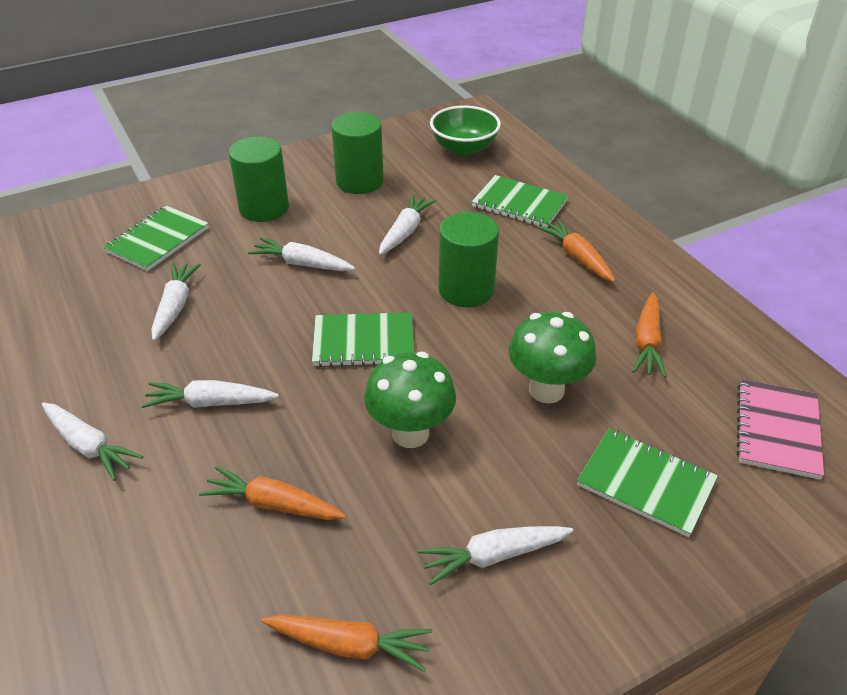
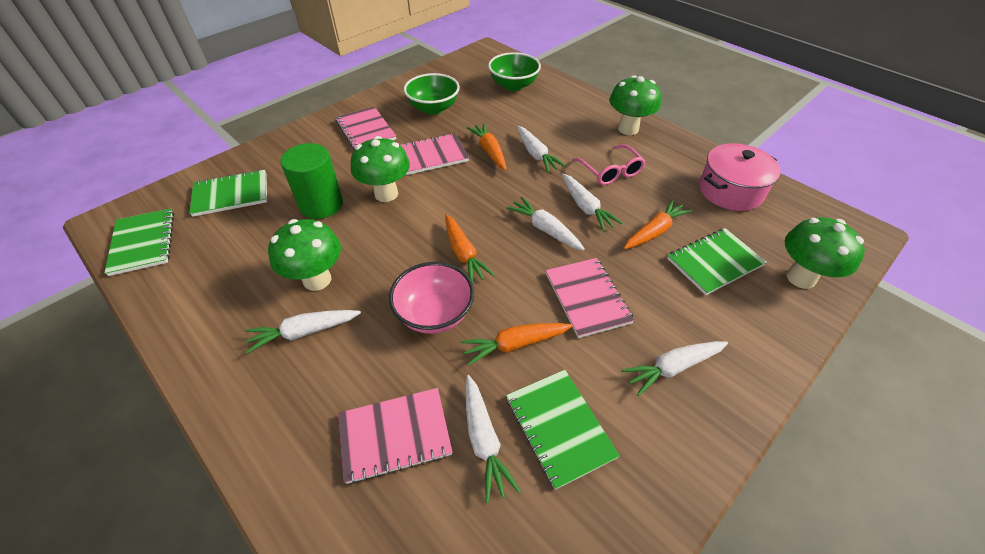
green bowl: [430,105,501,156] = 1 -> [404,73,460,115] [488,52,541,91] = 2
green cylinder: [229,137,289,222] [331,112,384,194] [439,212,499,307] = 3 -> [280,143,343,219] = 1
green mushroom: [364,352,456,448] [509,311,596,404] = 2 -> [268,219,341,291] [351,136,410,202] [609,75,661,135] [785,217,865,289] = 4
pink bowl: none = 0 -> [389,262,474,334] = 1
pink glasses: none = 0 -> [572,144,646,185] = 1
pink notebook: [737,379,824,479] = 1 -> [335,106,396,150] [338,388,453,484] [399,133,469,175] [546,258,634,338] = 4
pink pot: none = 0 -> [699,143,781,211] = 1

